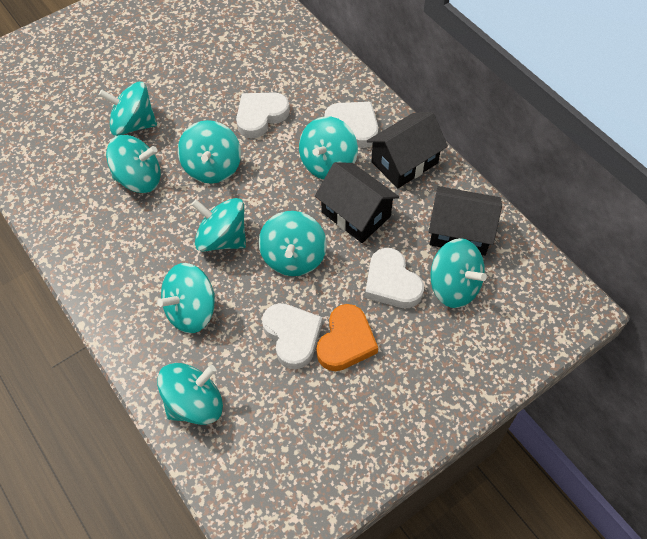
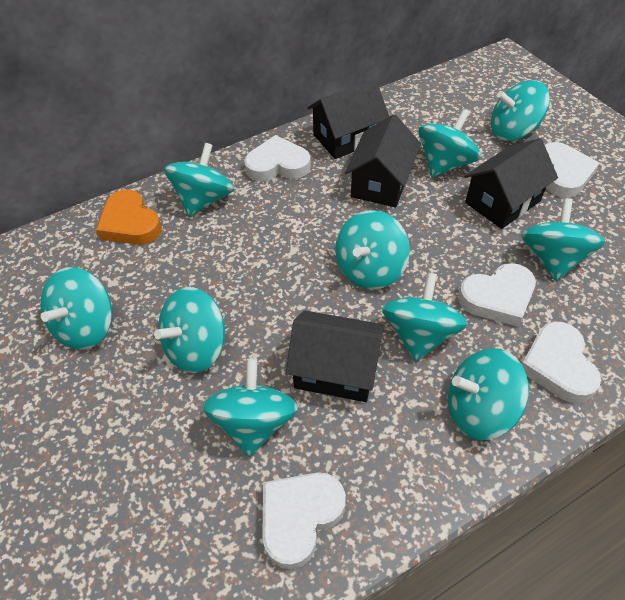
black house: [315,162,399,243] [367,112,448,188] [429,186,502,256] = 3 -> [286,310,385,402] [307,79,389,159] [345,114,421,207] [464,138,558,229] = 4
turquoise spinning top: [99,82,157,136] [106,135,161,193] [157,263,215,333] [157,363,223,425] [178,120,241,184] [191,198,246,252] [259,211,327,276] [299,116,358,179] [430,238,487,308] = 9 -> [40,267,112,350] [154,287,225,373] [164,143,234,217] [203,358,298,457] [335,210,410,290] [382,272,468,362] [418,109,481,177] [448,348,529,440] [491,80,550,141] [521,198,605,281] = 10
white heart: [236,92,290,138] [262,303,323,369] [324,102,378,148] [365,248,424,308] = 4 -> [244,135,311,181] [262,473,346,569] [458,263,536,327] [522,321,601,403] [545,142,600,198] = 5

